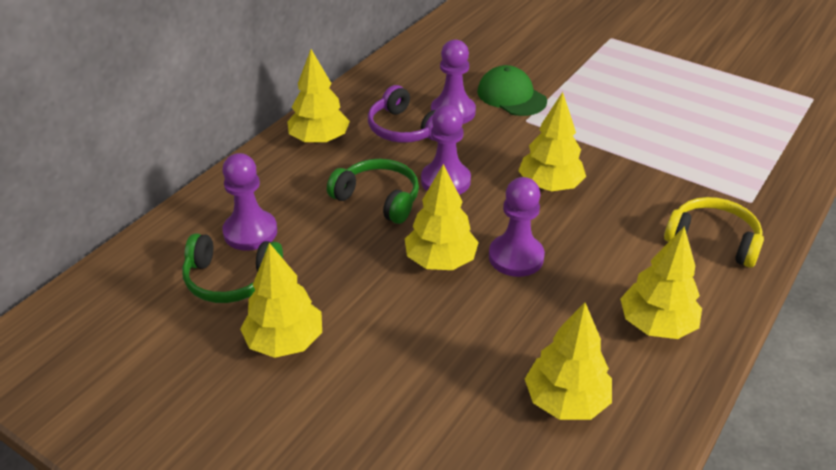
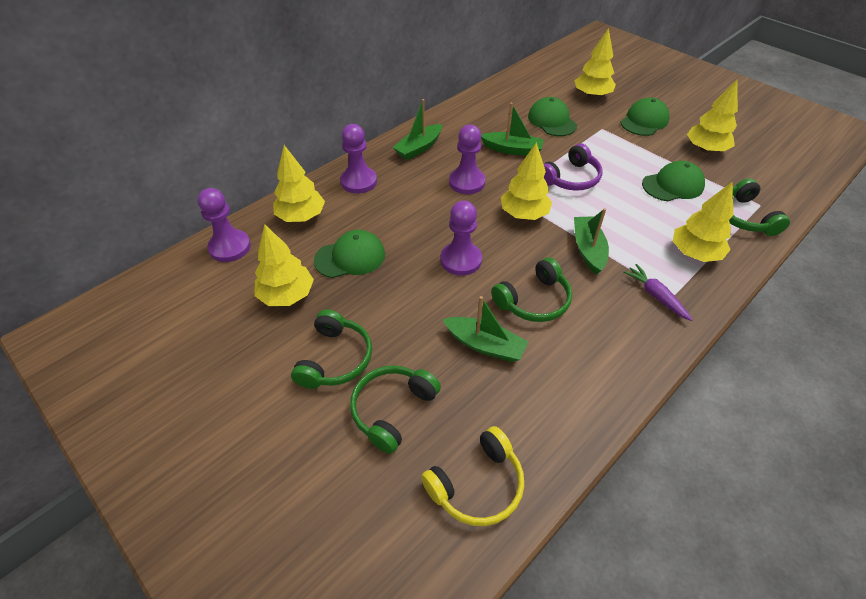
green boat: none = 0 -> [393,99,442,160] [443,296,529,362] [481,103,544,156] [574,208,609,275] = 4
green cap: [477,65,547,116] = 1 -> [314,230,385,278] [528,97,577,136] [621,97,670,136] [642,161,705,201] = 4
green headphones: [182,233,283,303] [327,159,419,224] = 2 -> [291,309,372,389] [350,365,441,454] [491,257,572,322] [729,178,790,236] = 4
purple carrot: none = 0 -> [623,264,692,321] = 1

